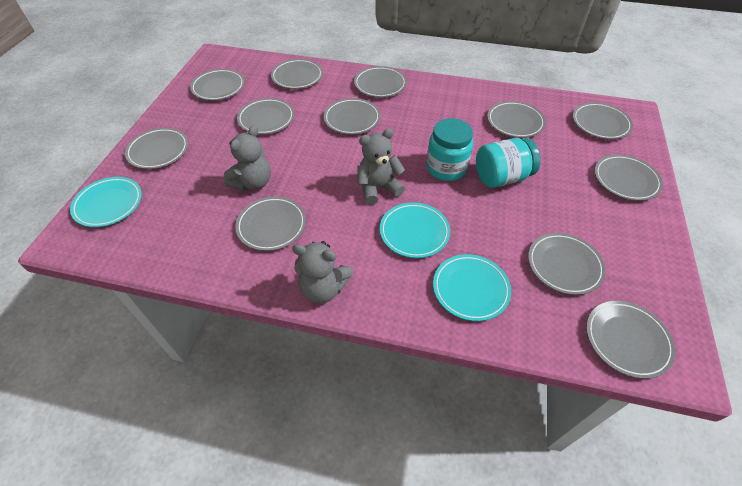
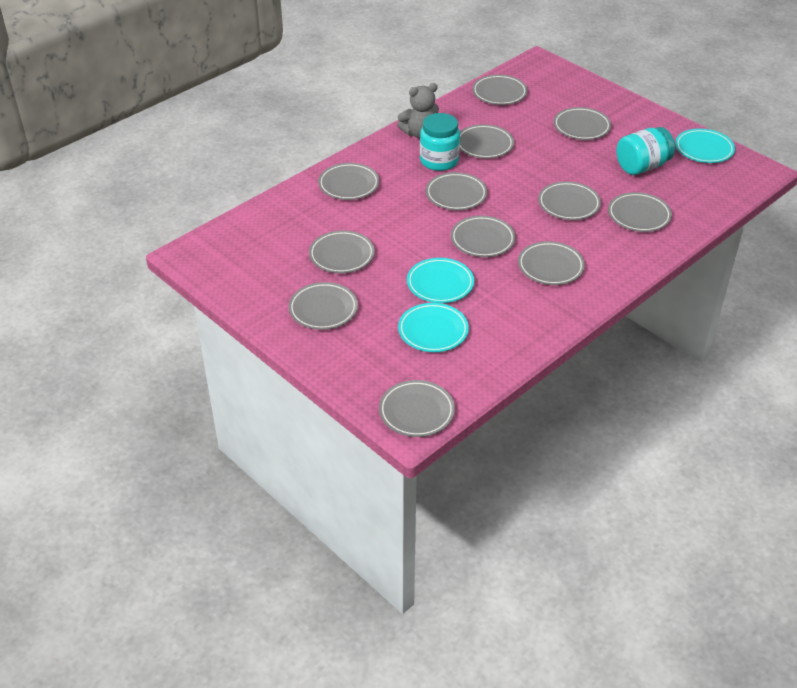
grey teddy bear: [224,126,271,191] [292,241,353,303] [357,128,405,205] = 3 -> [397,83,439,138] = 1

